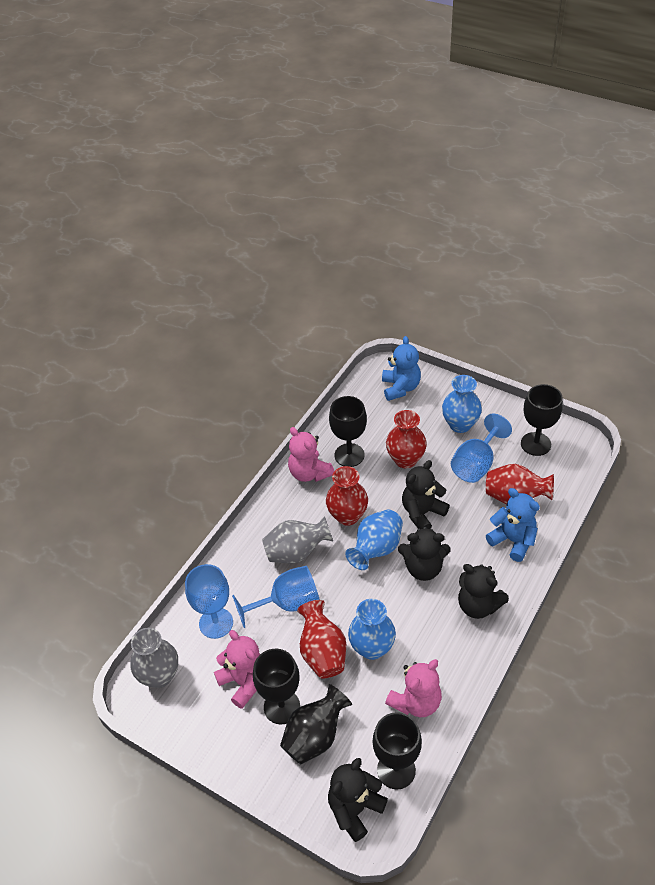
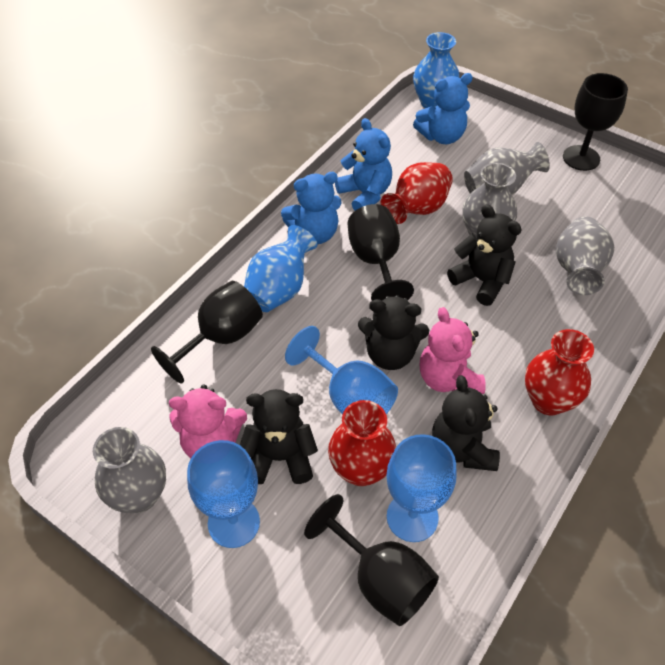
black vase: [280,684,352,764] = 1 -> none = 0
blue teddy bear: [382,336,421,401] [486,488,540,562] = 2 -> [281,172,342,244] [335,118,392,211] [413,73,473,144] = 3
blue vase: [345,509,403,570] [348,599,396,660] [442,375,482,433] = 3 -> [244,225,317,312] [413,32,460,108] = 2
grey vase: [130,628,178,688] [262,516,333,564] = 2 -> [93,427,166,513] [462,163,517,238] [464,142,550,195] [556,216,614,295] = 4
pink teddy bear: [214,630,260,709] [288,427,334,482] [385,659,442,717] = 3 -> [169,385,247,458] [420,307,486,394] = 2
red vase: [297,600,346,678] [326,466,368,526] [386,410,427,468] [486,464,554,504] = 4 -> [328,400,396,486] [380,162,453,224] [525,329,594,415] = 3

